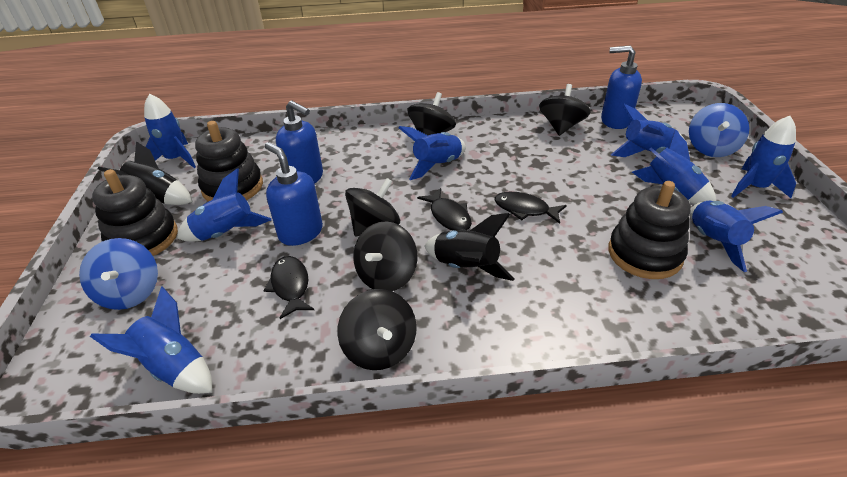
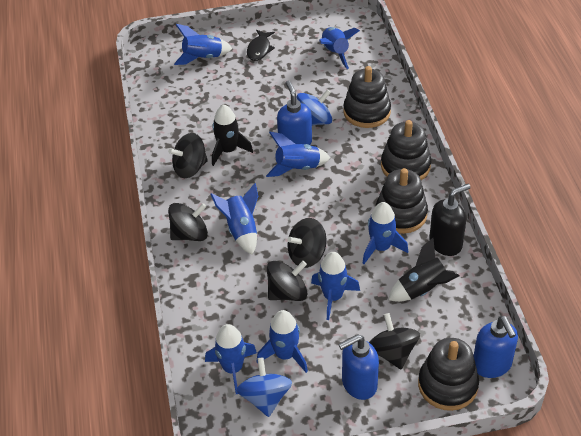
black fish: [264,256,314,319] [417,188,472,231] [494,192,567,224] = 3 -> [247,30,275,61] = 1
black soap dispenser: none = 0 -> [429,184,471,256] = 1
black stacking toy: [92,169,178,256] [195,121,263,202] [608,181,691,279] = 3 -> [343,66,391,128] [376,168,428,234] [381,120,431,180] [418,338,479,411] = 4

